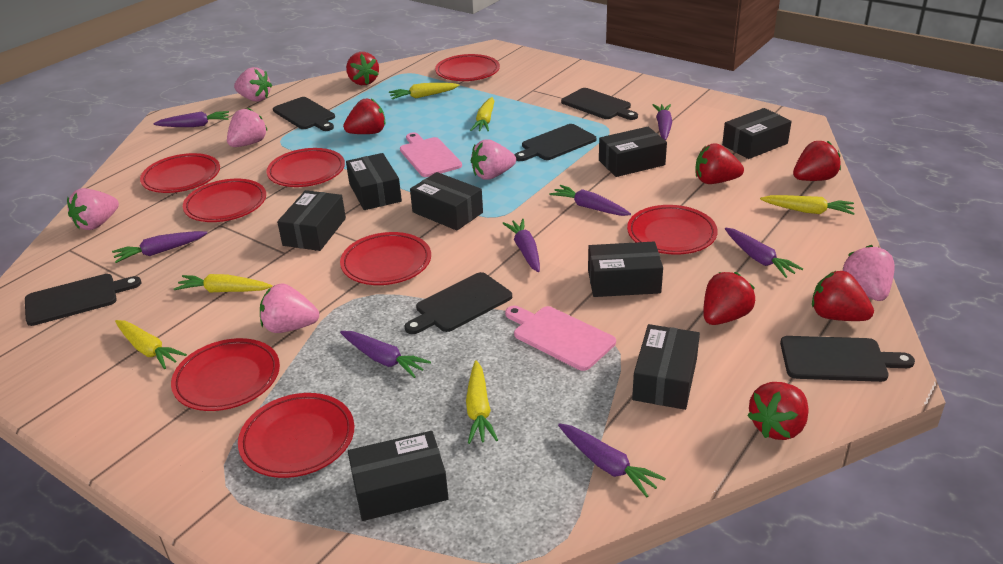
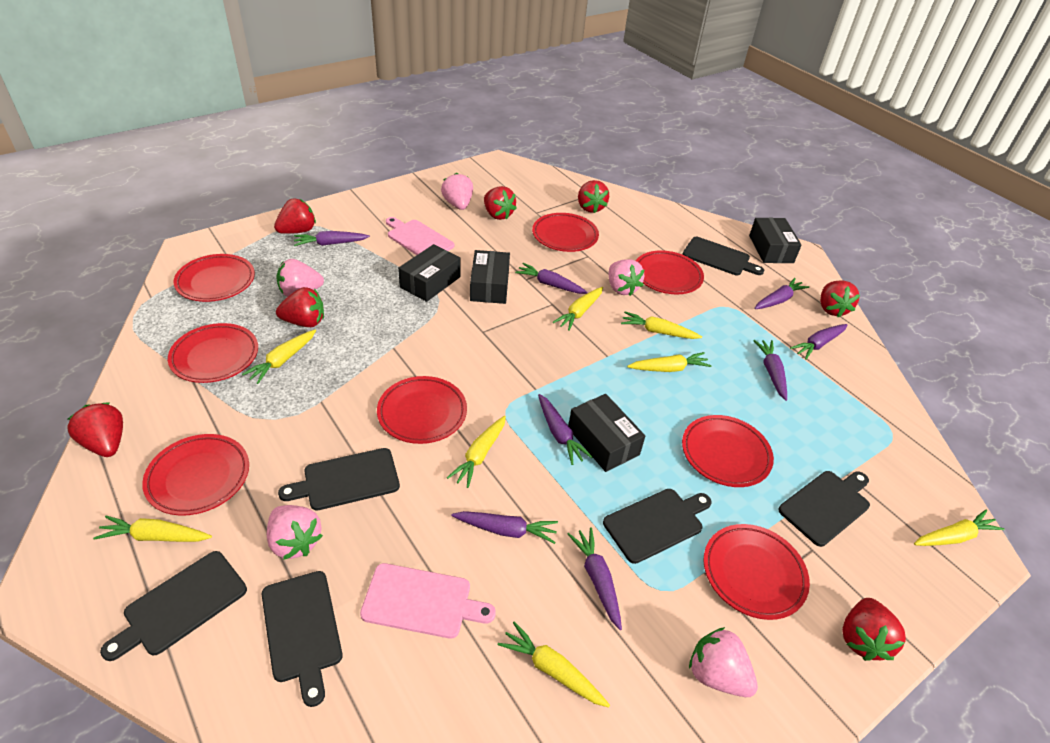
black box: [277,190,346,251] [346,153,402,210] [348,431,449,521] [410,172,483,230] [588,242,663,297] [599,127,667,177] [632,324,700,410] [722,108,792,159] = 8 -> [398,244,460,302] [470,250,510,304] [568,394,645,472] [749,218,802,263] = 4
pink strawberry: [67,188,119,230] [227,108,268,147] [234,67,272,102] [260,283,319,333] [471,139,516,179] [842,245,895,301] = 6 -> [267,505,323,560] [276,259,324,297] [441,173,473,210] [609,259,644,296] [689,627,758,697] = 5
yellow carrot: [115,320,187,369] [174,274,272,292] [389,83,460,99] [466,360,498,444] [470,97,494,132] [760,195,855,215] = 6 -> [93,516,212,542] [242,330,316,384] [447,416,506,488] [498,621,610,707] [553,287,603,331] [621,312,702,339] [627,352,712,372] [914,510,1005,546] = 8

